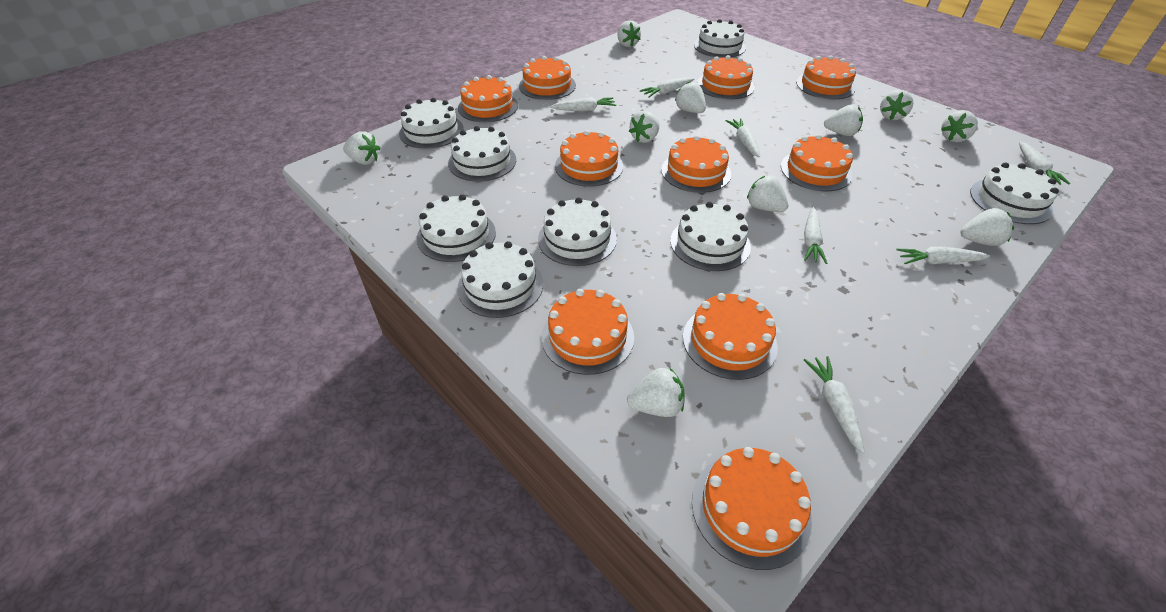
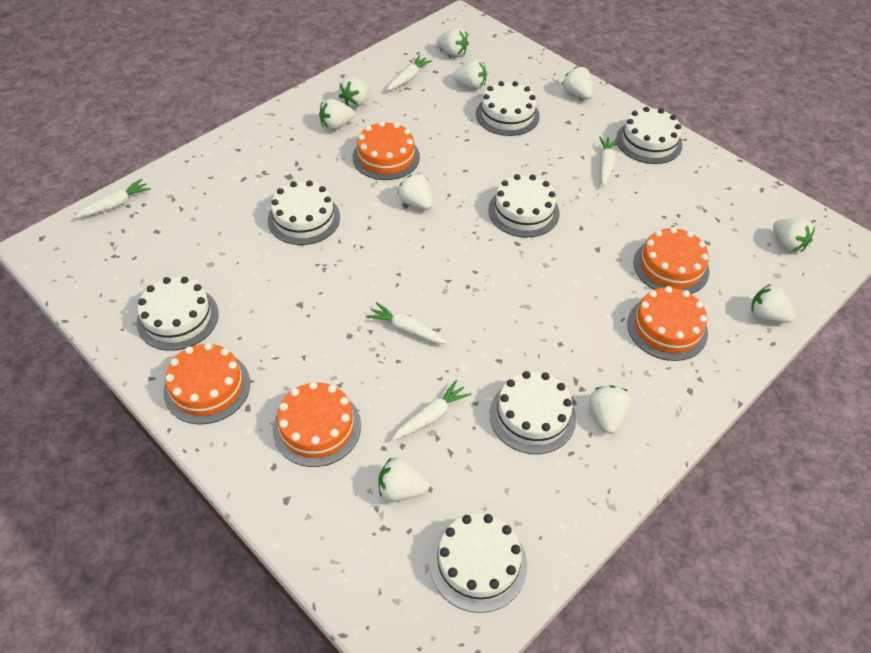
orange cake: [458,75,518,122] [519,56,576,100] [541,289,634,375] [555,130,623,187] [661,135,731,193] [683,293,778,380] [692,447,812,570] [697,55,755,100] [781,134,853,191] [796,55,856,99] = 10 -> [163,343,250,424] [273,382,361,467] [353,121,420,180] [627,286,708,361] [633,227,710,294] = 5
white cake: [399,98,464,149] [417,194,496,262] [448,126,516,182] [458,241,543,318] [538,197,617,266] [670,202,751,271] [694,19,746,58] [970,162,1059,224] = 8 -> [137,277,219,351] [268,181,340,245] [429,513,527,613] [476,81,540,136] [488,174,560,237] [490,371,576,454] [616,107,683,164] = 7
white carrot: [550,97,616,111] [640,77,695,98] [725,118,760,158] [804,207,827,264] [804,356,865,454] [896,247,990,264] [1019,141,1070,185] = 7 -> [74,179,151,218] [366,302,448,344] [386,55,432,91] [392,380,472,440] [599,137,617,187] = 5

